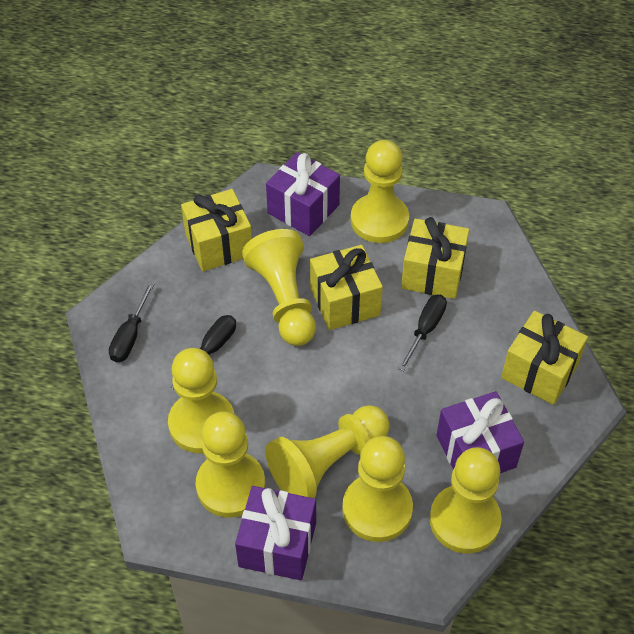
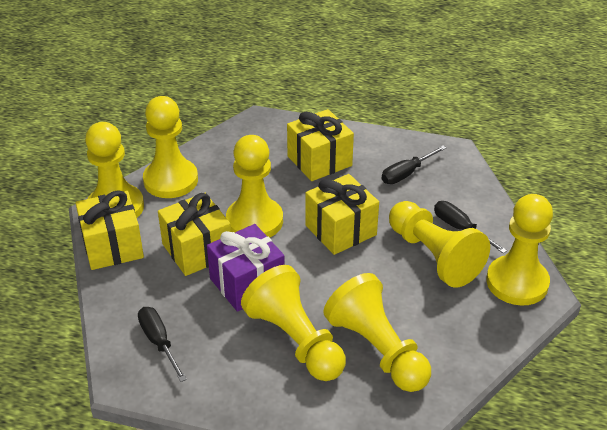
purple gift: [235,486,316,580] [266,152,340,236] [436,391,524,473] = 3 -> [207,224,285,312] = 1

